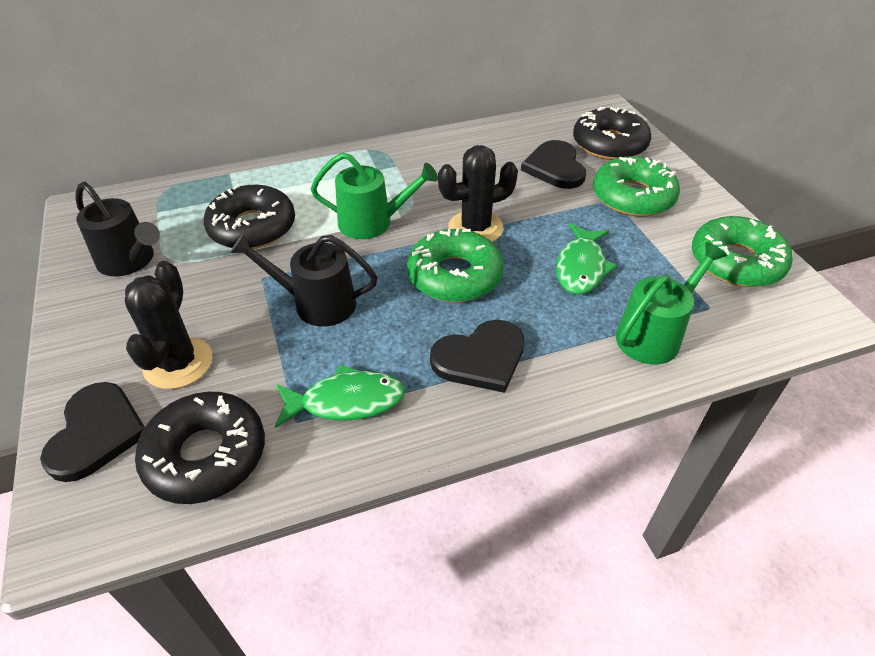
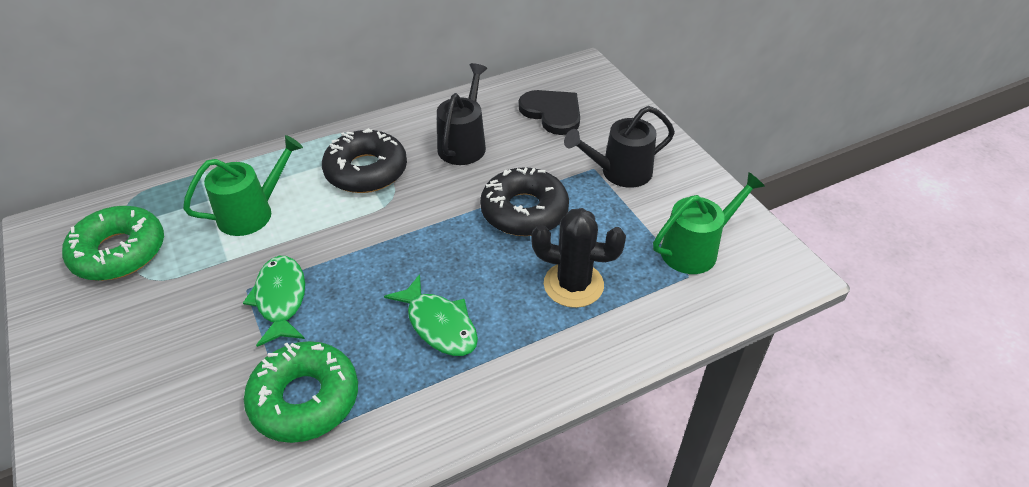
black cactus: [125,261,213,389] [438,145,518,242] = 2 -> [531,208,626,308] = 1
black donut: [135,392,265,504] [203,185,295,249] [573,107,651,160] = 3 -> [322,128,407,193] [480,167,569,236] = 2
black heart: [40,382,145,482] [430,320,525,393] [521,140,586,189] = 3 -> [518,90,580,135] = 1
green donut: [407,229,504,302] [593,156,680,217] [692,216,793,287] = 3 -> [62,206,164,281] [244,341,358,443] = 2

